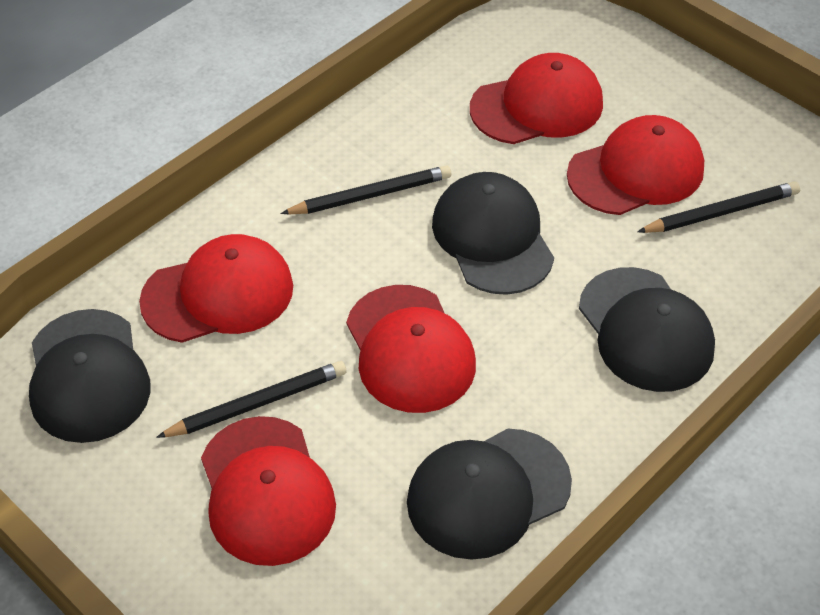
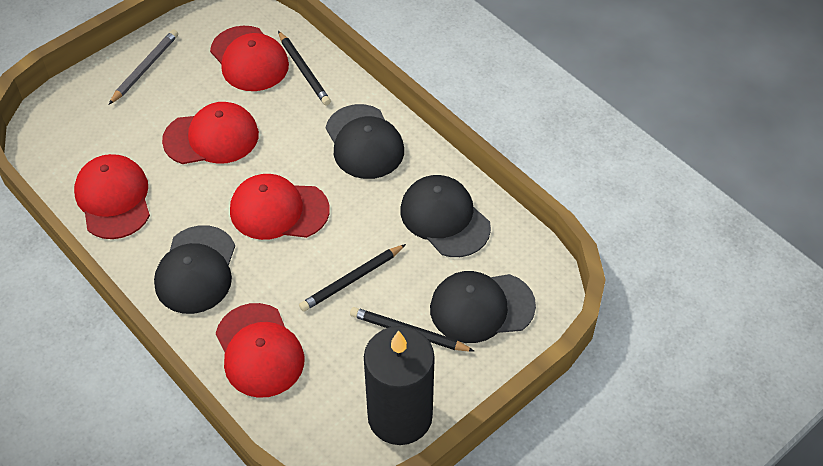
black candle: none = 0 -> [364,326,435,445] = 1
grey pencil: none = 0 -> [109,29,178,105] = 1

